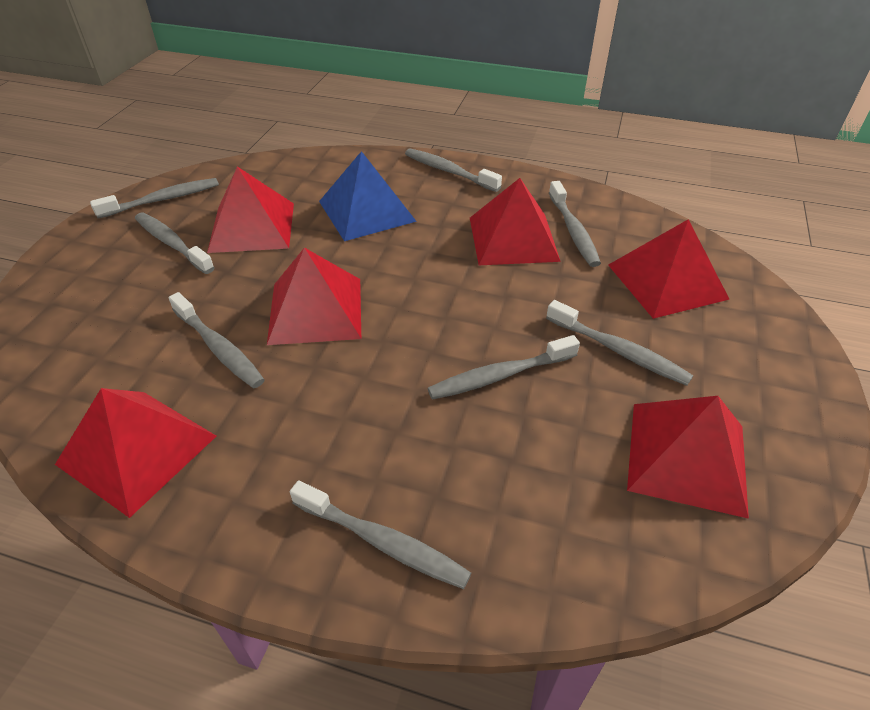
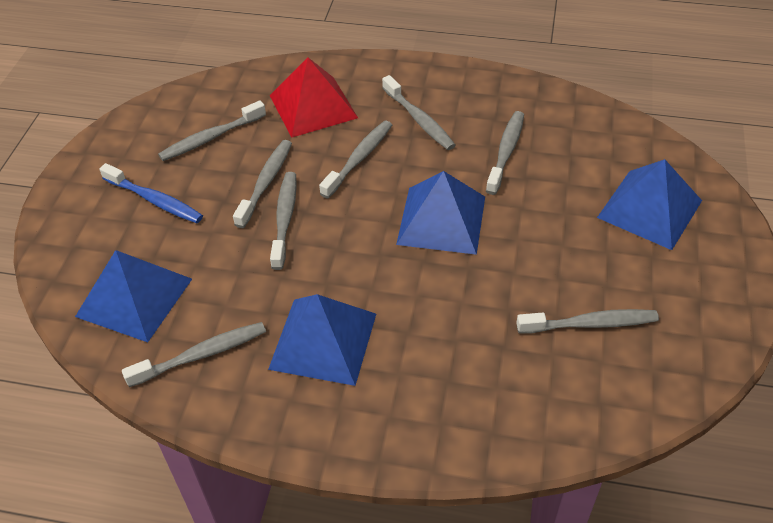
blue pyramid: [319,151,417,241] = 1 -> [75,250,192,342] [268,294,376,386] [396,171,485,255] [597,159,702,250] = 4
blue toothbrush: none = 0 -> [99,163,203,223] = 1
red pyramid: [55,388,216,518] [207,167,294,253] [267,248,361,345] [470,178,561,265] [608,219,729,319] [627,396,749,519] = 6 -> [270,57,358,138] = 1

